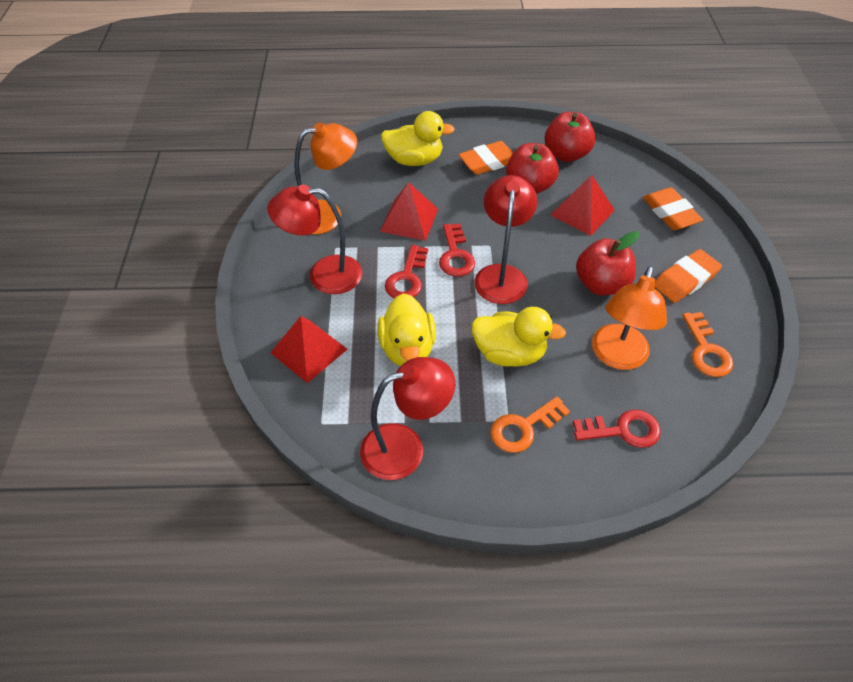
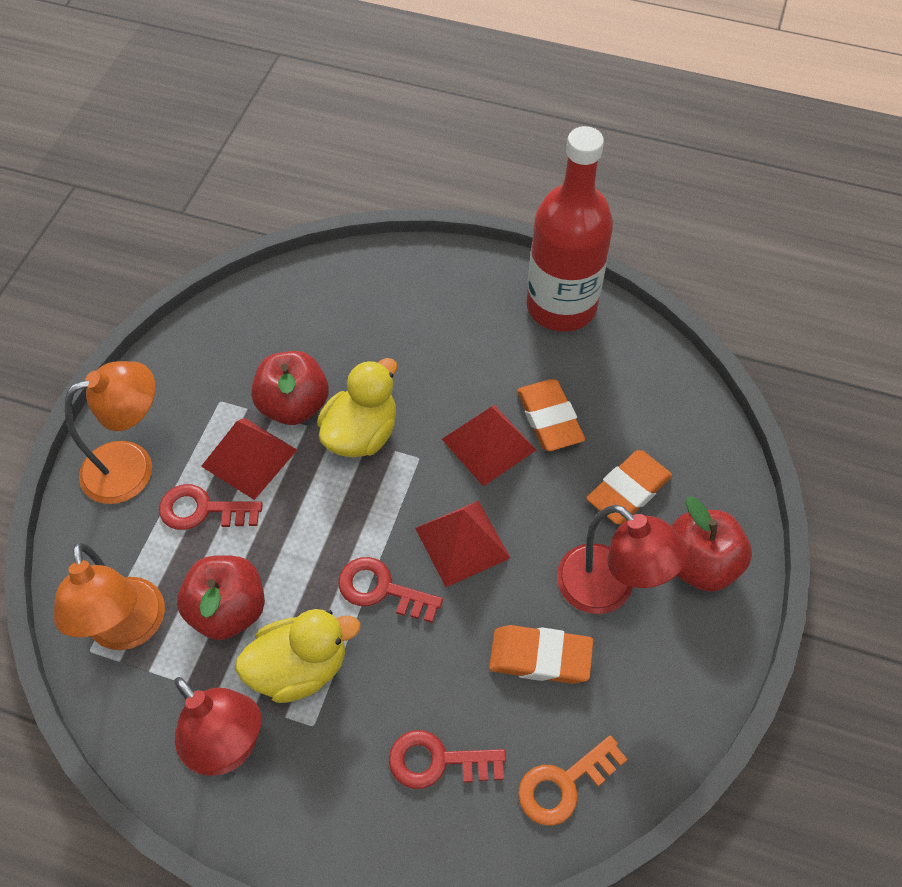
orange key: [491,396,570,453] [682,312,733,377] = 2 -> [518,735,628,826] = 1
red bottle: none = 0 -> [526,126,613,332] = 1
red lamp: [268,185,362,294] [360,357,455,480] [474,175,537,304] = 3 -> [174,677,262,776] [557,504,688,614] = 2
yellow duck: [377,293,436,366] [381,111,455,166] [471,307,566,367] = 3 -> [235,609,360,703] [317,358,397,457] = 2

